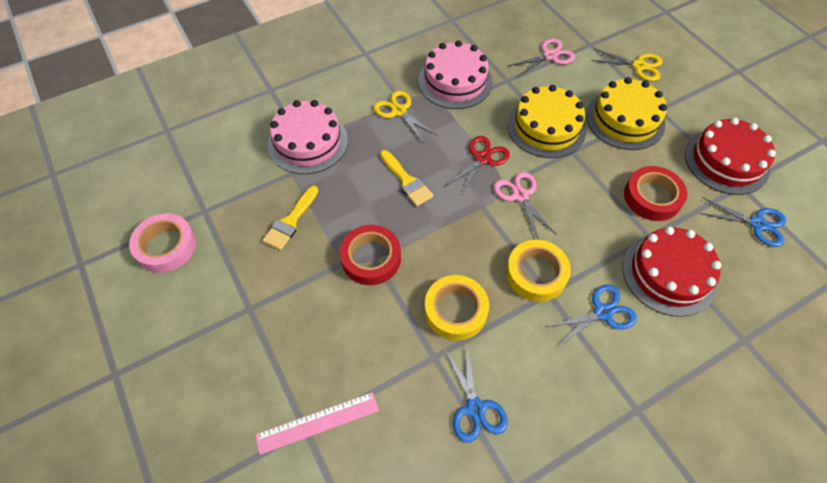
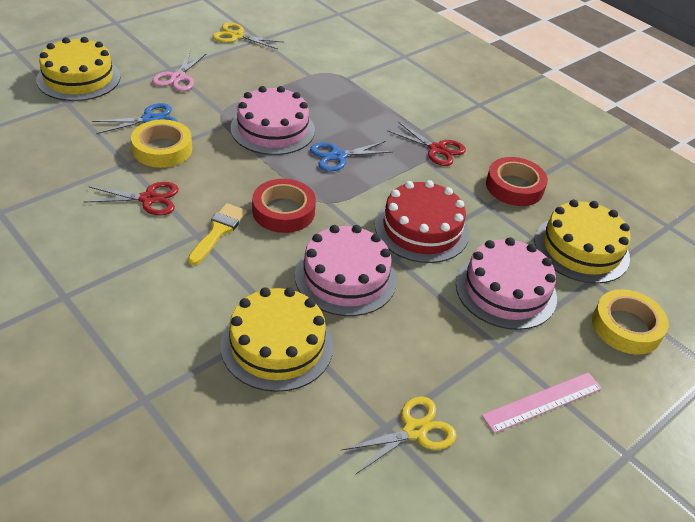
blue scissors: [445,343,508,443] [547,284,637,346] [699,198,786,247] = 3 -> [92,103,178,134] [310,141,392,172] = 2
pink cake: [268,100,348,174] [418,40,493,109] = 2 -> [231,86,315,155] [295,225,397,316] [456,237,557,330] = 3
pink scissors: [493,172,557,240] [508,38,575,77] = 2 -> [152,52,207,91] = 1
pink tape: [129,213,196,273] = 1 -> none = 0
red cake: [622,226,721,317] [685,118,776,195] = 2 -> [375,180,469,263] = 1
red scissors: [446,136,510,196] = 1 -> [84,182,179,216] [387,122,466,166] = 2
yellow brush: [262,186,318,250] [380,150,434,206] = 2 -> [188,203,247,265] = 1
yellow cake: [507,85,587,158] [586,77,667,150] = 2 -> [36,37,121,101] [221,287,333,392] [534,200,631,284] = 3

